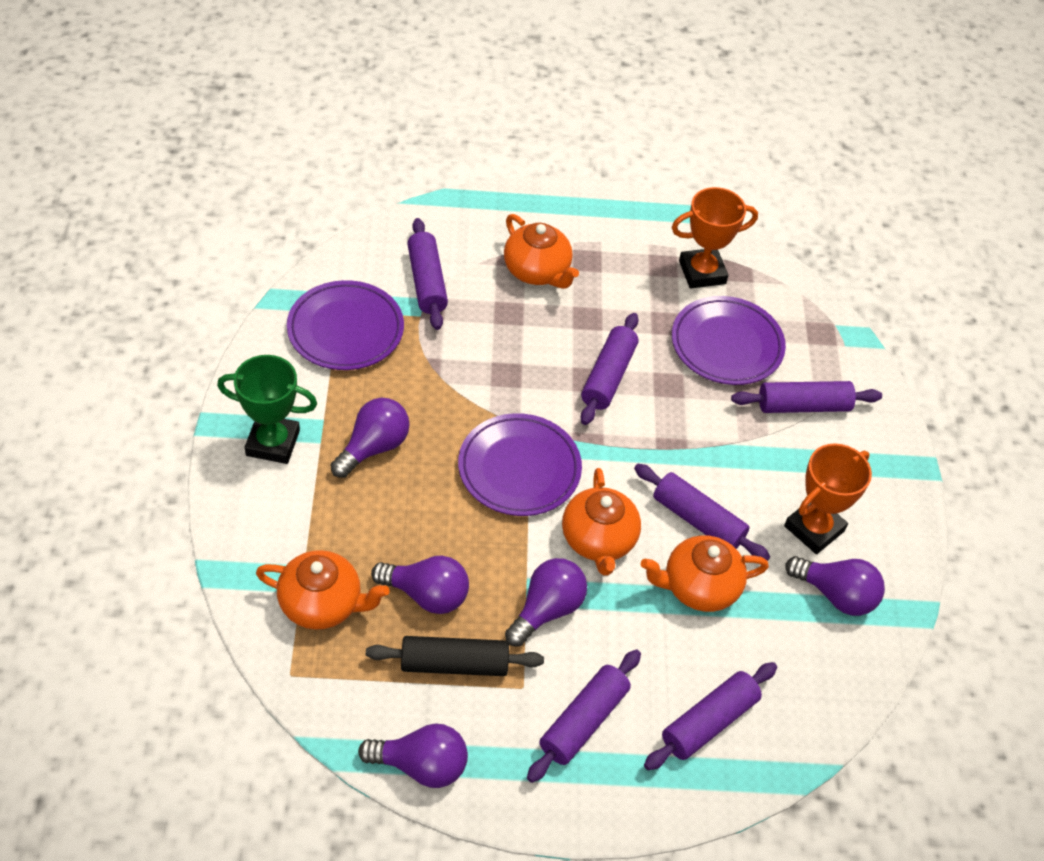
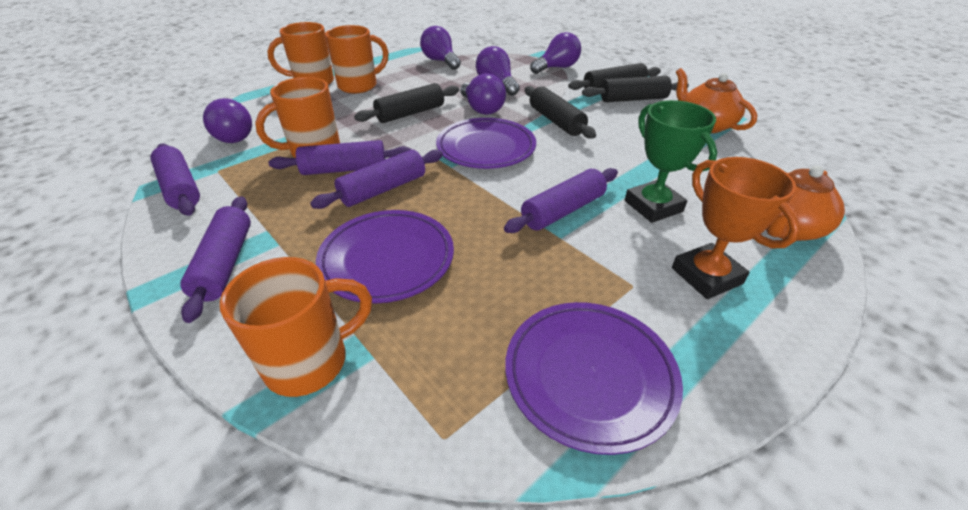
black rolling pin: [366,636,544,676] = 1 -> [354,83,459,123] [525,86,596,138] [568,63,661,90] [582,76,689,102] = 4
orange mug: none = 0 -> [220,257,372,397] [255,77,340,158] [267,22,334,85] [325,25,389,94] = 4
orange teapot: [256,550,390,630] [504,214,579,289] [562,468,641,575] [641,535,769,612] = 4 -> [676,68,757,133] [766,166,845,241] = 2
orange trophy: [672,187,758,289] [784,443,872,554] = 2 -> [672,157,800,299] = 1
purple rolling pin: [407,218,448,330] [527,649,641,783] [581,313,639,425] [634,464,770,561] [644,662,777,770] [731,381,882,413] = 6 -> [151,144,200,216] [180,196,251,323] [268,140,412,175] [310,150,443,209] [504,168,618,233] = 5

